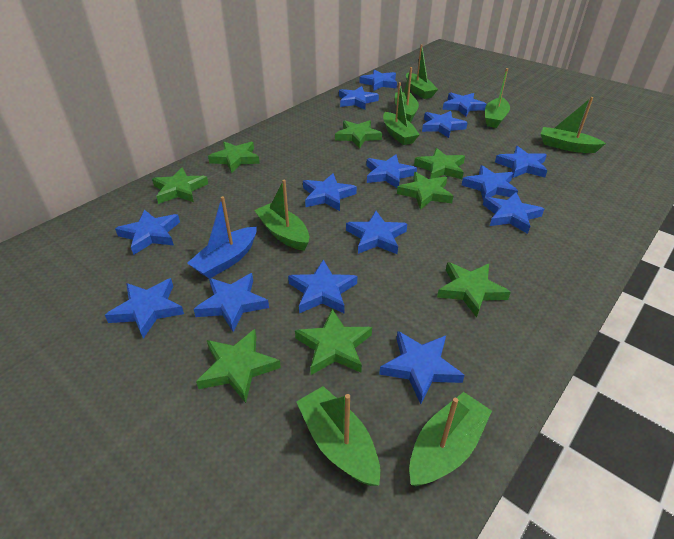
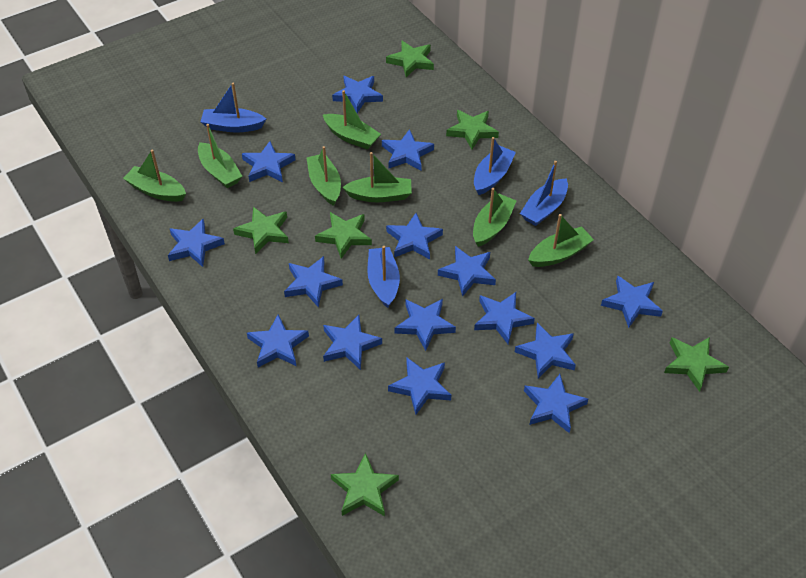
blue boat: [187,196,257,278] = 1 -> [201,83,266,132] [367,246,400,308] [474,137,516,195] [520,161,568,226] = 4
green boat: [254,180,309,251] [296,386,380,486] [383,82,420,145] [395,67,419,122] [406,44,438,99] [409,392,492,486] [485,68,510,128] [541,97,606,153] = 8 -> [123,150,186,202] [198,124,242,188] [306,146,341,206] [323,90,381,150] [342,152,412,202] [473,188,516,247] [528,214,594,267] = 7
green star: [152,168,208,204] [196,329,281,403] [208,141,260,173] [295,309,372,375] [335,120,382,149] [397,172,453,210] [414,148,465,179] [437,262,511,318] = 8 -> [233,207,289,254] [315,212,372,259] [331,453,399,516] [386,41,434,77] [446,110,499,149] [664,337,729,392] = 6

